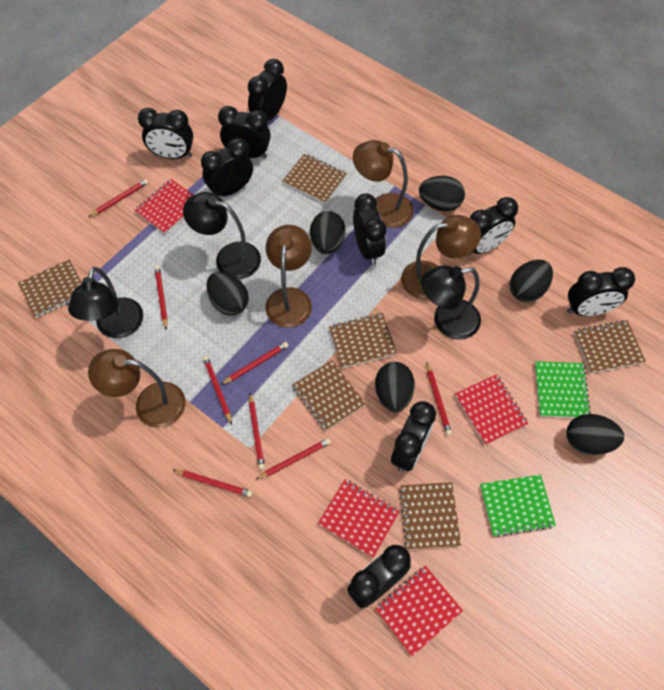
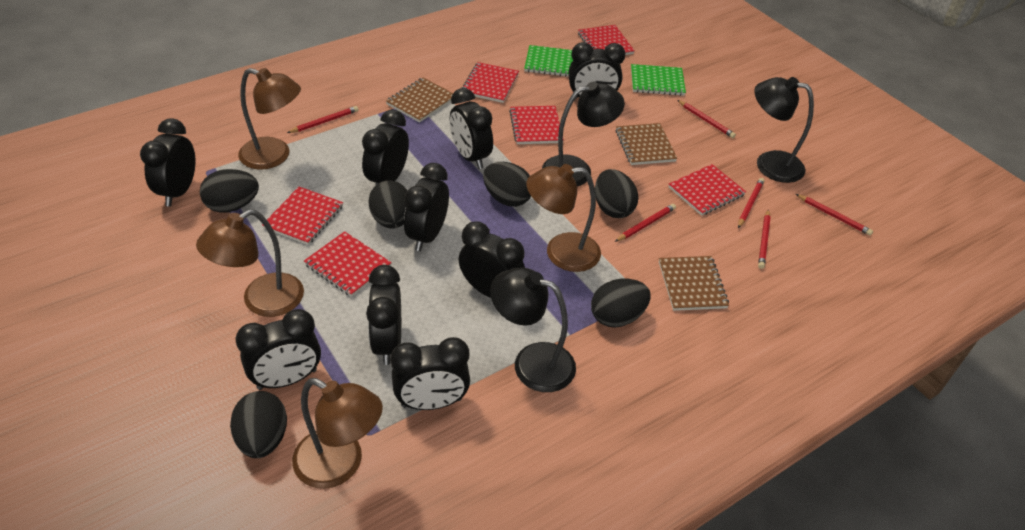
brown notebook: [18,259,82,318] [282,153,347,204] [292,360,366,431] [329,313,397,368] [399,482,461,550] [574,320,646,373] = 6 -> [386,78,453,123] [616,123,677,165] [659,256,729,311] = 3
red notebook: [134,179,193,234] [318,480,400,558] [375,566,463,656] [455,374,528,445] = 4 -> [262,187,343,245] [304,231,392,297] [462,62,519,103] [509,106,564,144] [578,25,635,55] [669,164,746,216] = 6
red pencil: [89,179,148,217] [155,266,168,330] [173,470,253,497] [203,356,232,425] [221,342,288,385] [249,393,265,470] [255,438,331,480] [426,362,452,436] = 8 -> [287,106,359,133] [615,204,676,242] [678,100,736,138] [738,178,764,228] [758,210,771,269] [796,194,873,236] = 6

